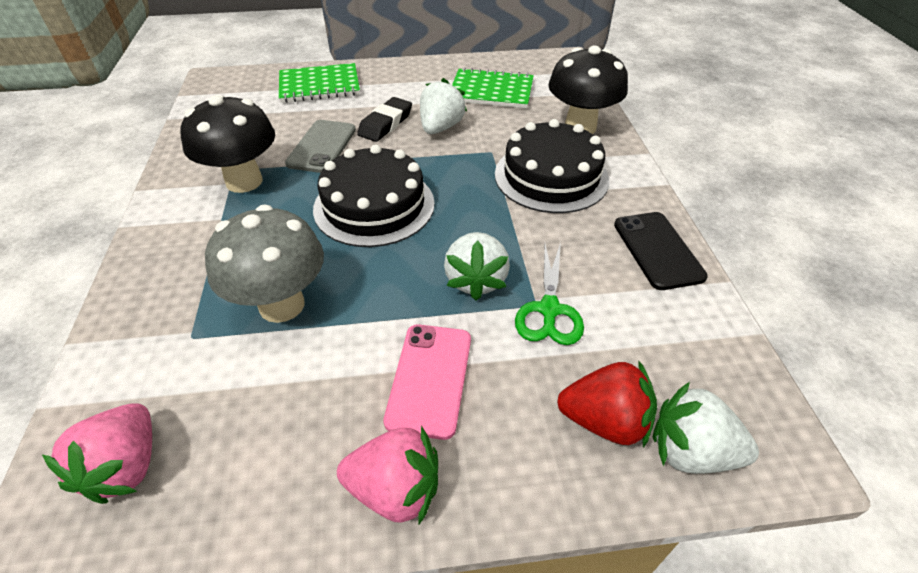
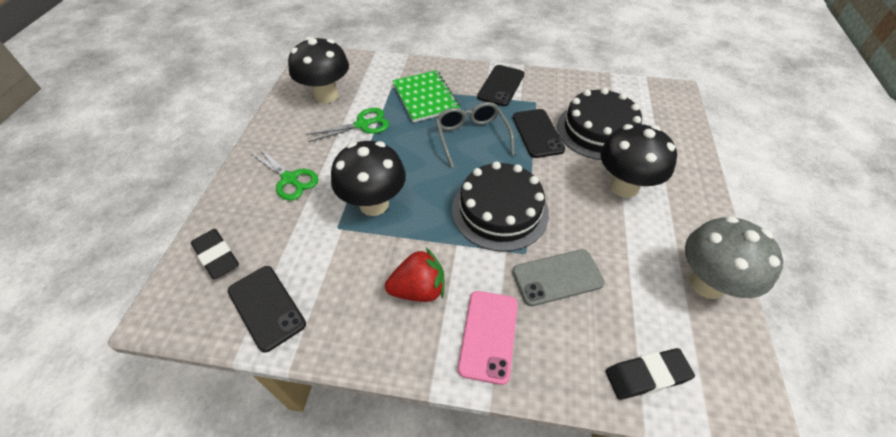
black eraser: [357,97,412,142] = 1 -> [191,229,239,279] [606,348,695,400] = 2
black mushroom: [180,95,275,193] [548,45,628,134] = 2 -> [288,37,349,104] [331,141,406,216] [600,124,677,198] = 3
black phone: [614,212,708,290] = 1 -> [228,266,306,352] [477,65,524,106] [513,109,565,158] = 3
green notebook: [279,63,360,103] [452,67,534,108] = 2 -> [393,70,460,122] = 1
green scissors: [515,242,584,345] = 1 -> [249,147,318,200] [306,108,389,142] = 2
grey glasses: none = 0 -> [435,102,514,167] = 1
pink strawberry: [42,403,152,504] [337,426,438,524] = 2 -> none = 0
white strawberry: [420,78,467,134] [444,232,510,300] [653,382,759,474] = 3 -> none = 0

